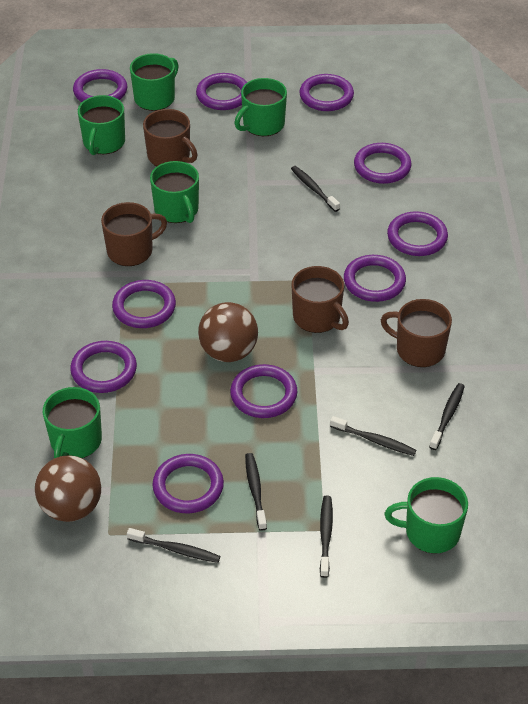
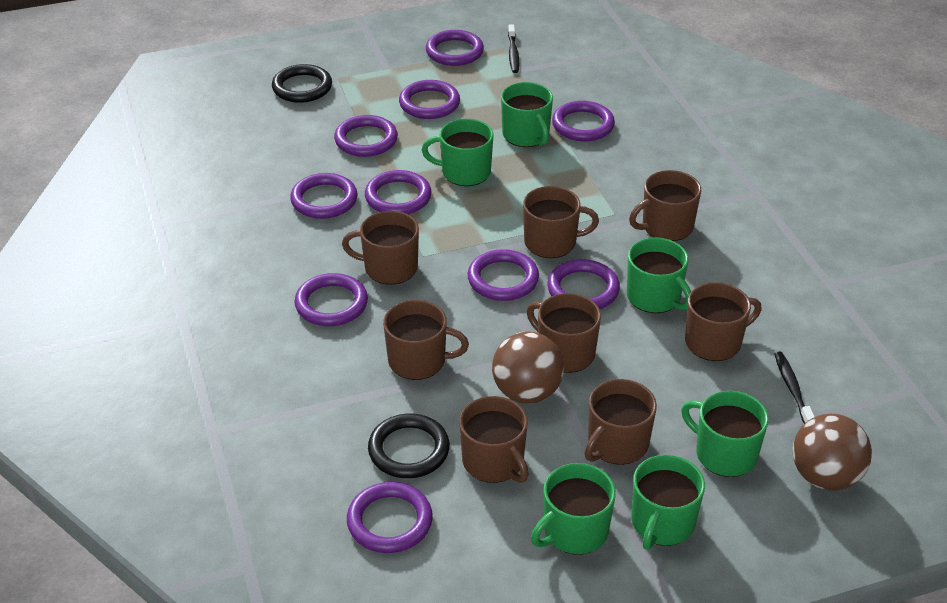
black ring: none = 0 -> [272,64,332,103] [368,414,450,478] = 2
black toothbrush: [127,528,220,563] [245,453,267,531] [291,166,340,212] [320,496,333,578] [330,416,416,456] [429,383,465,450] = 6 -> [508,24,519,73] [774,352,815,424] = 2
brown mug: [101,202,167,266] [143,109,198,166] [291,266,349,333] [381,299,452,367] = 4 -> [342,211,419,285] [383,300,469,380] [459,396,529,483] [523,186,599,258] [527,293,601,373] [584,379,657,465] [629,170,701,241] [685,282,762,361] = 8

